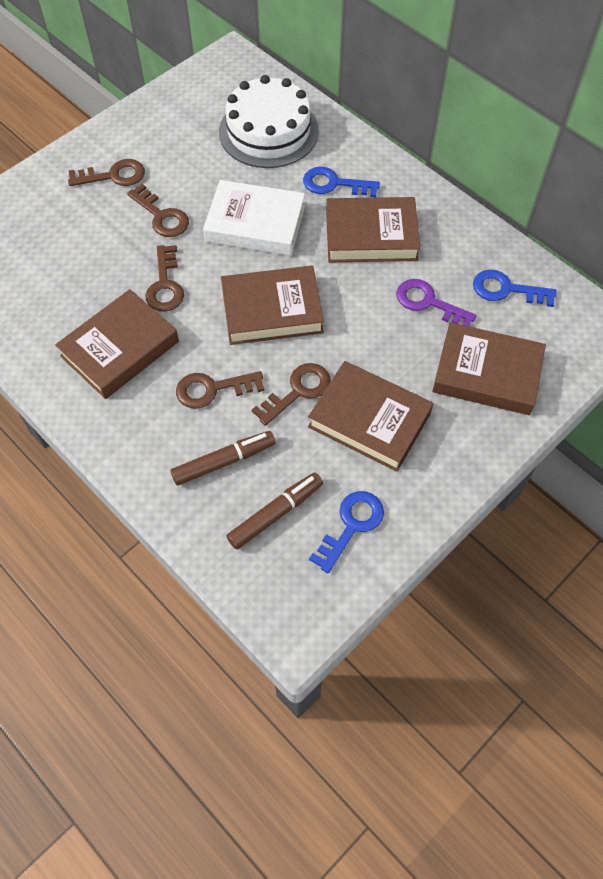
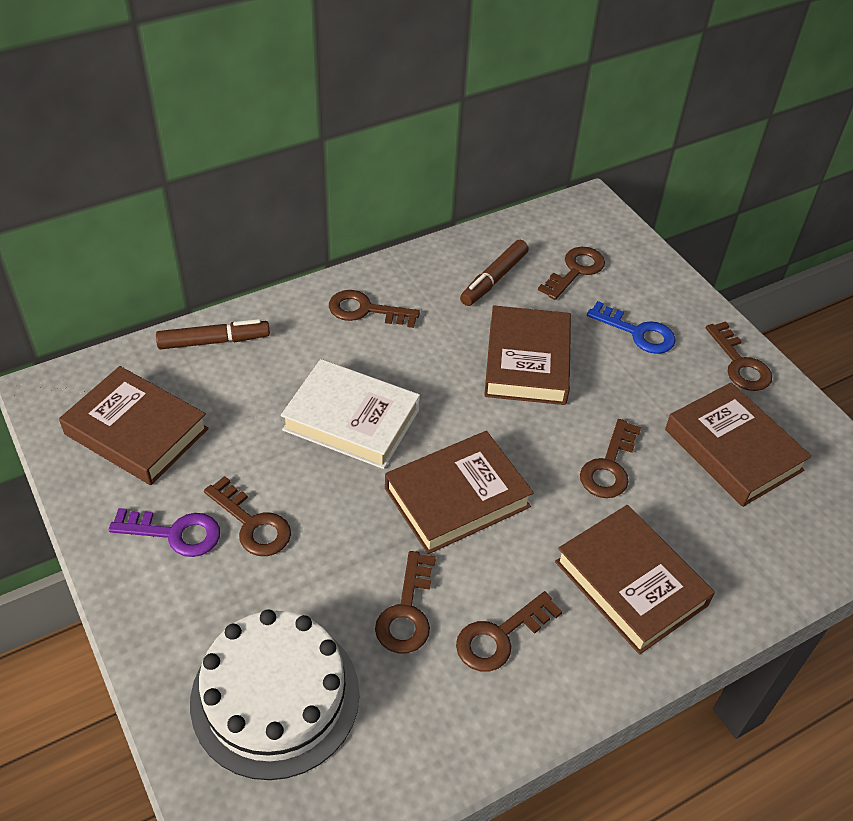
blue key: [303,167,380,197] [309,491,384,573] [473,269,557,307] = 3 -> [587,301,676,354] = 1
brown key: [68,159,145,186] [127,184,189,237] [145,245,184,312] [176,371,264,409] [252,363,331,426] = 5 -> [204,476,291,556] [329,290,420,328] [375,551,436,654] [456,591,563,672] [538,247,605,300] [580,419,641,498] [705,321,772,391] = 7

